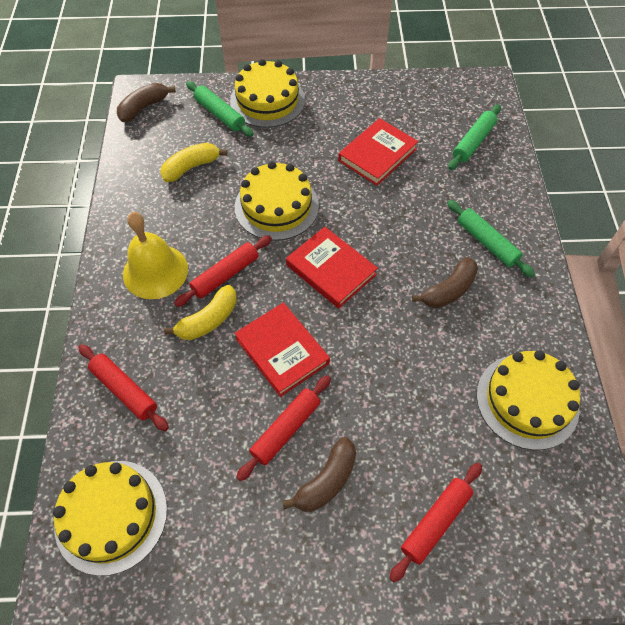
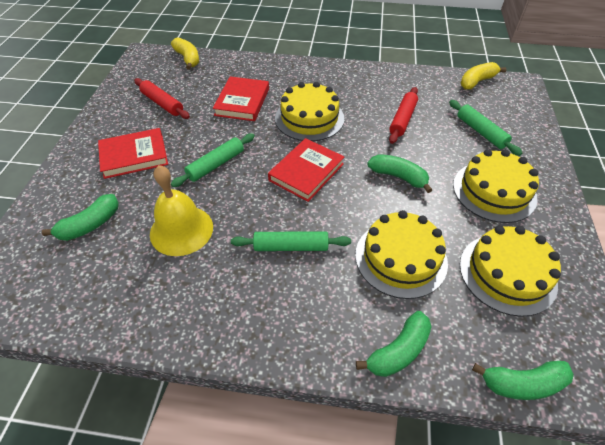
brown banana: [117,83,176,122] [282,437,356,512] [412,257,478,308] = 3 -> none = 0
green banana: none = 0 -> [42,194,119,241] [356,311,432,377] [367,154,432,193] [472,361,574,400] = 4
red rolling pin: [78,344,169,431] [174,235,272,307] [236,375,331,481] [389,463,482,582] = 4 -> [134,78,190,119] [389,87,418,144] = 2

